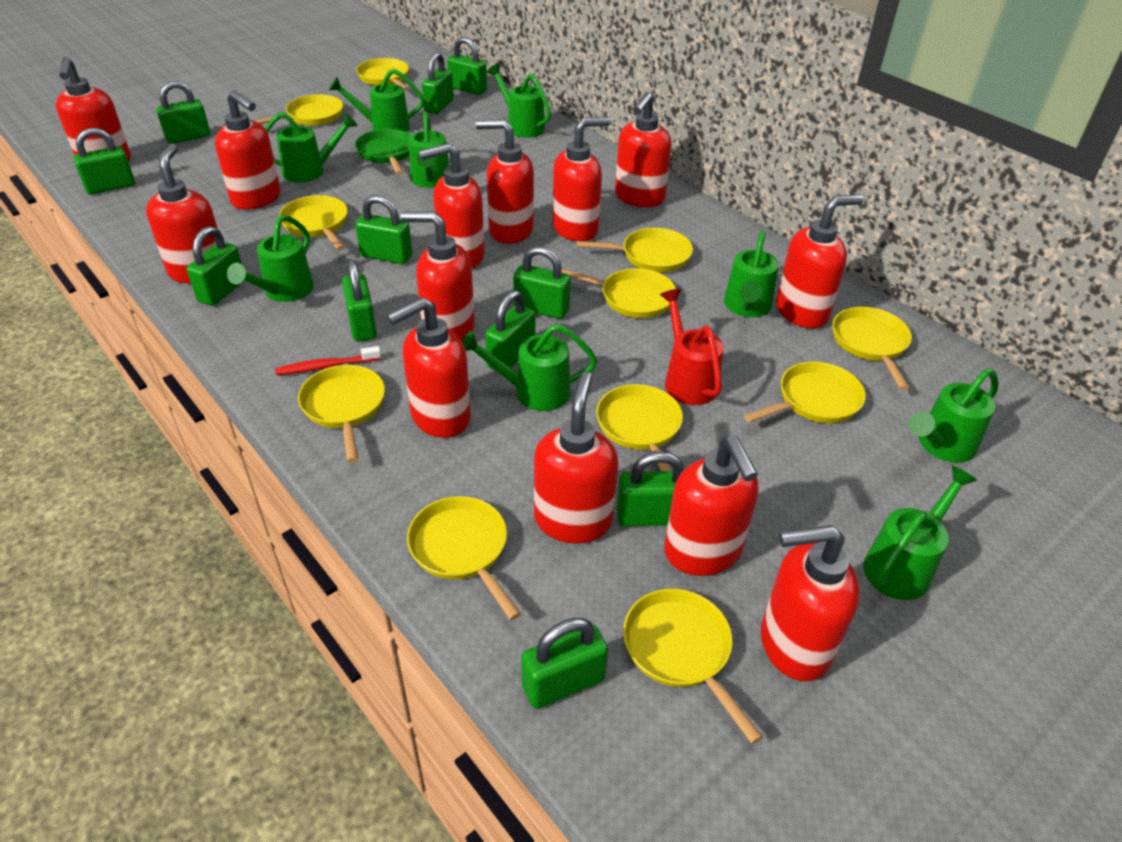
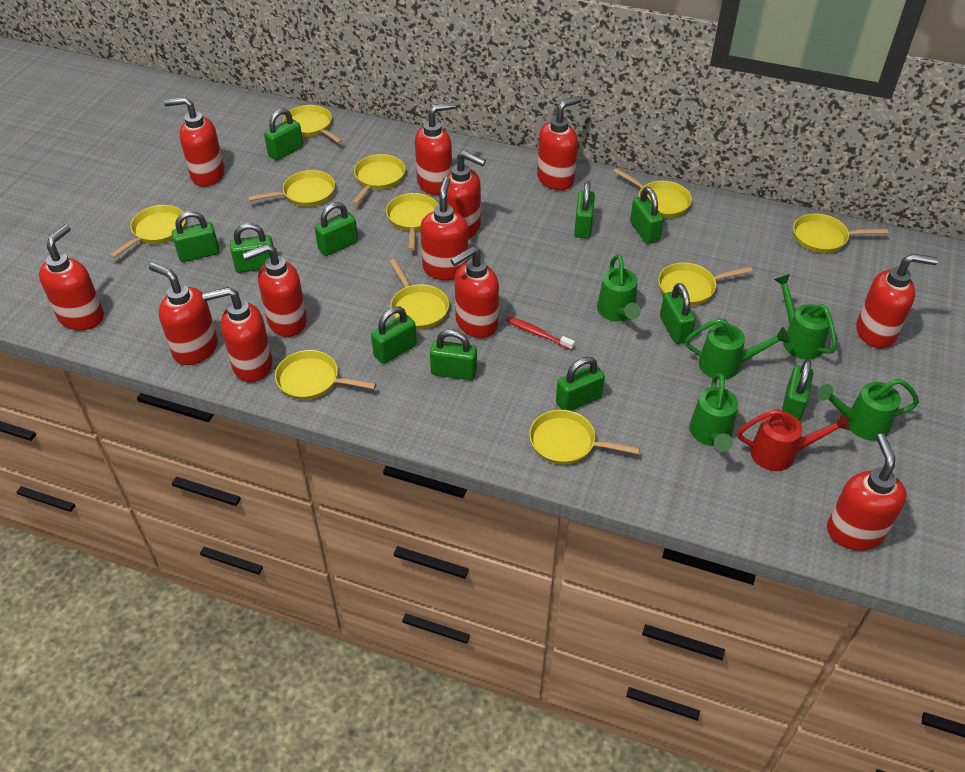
green pan: [355,129,411,175] = 1 -> none = 0
green watering can: [227,215,314,302] [265,112,358,183] [329,69,425,132] [409,111,450,188] [462,324,597,411] [487,64,551,138] [724,231,779,317] [863,466,977,600] [908,368,999,463] = 9 -> [597,254,641,321] [685,318,790,380] [689,373,738,452] [774,274,837,359] [817,379,919,441] = 5
red soap dispenser: [56,57,131,162] [146,144,218,284] [215,90,281,210] [387,297,471,438] [401,211,475,341] [419,143,485,268] [476,119,534,244] [534,372,618,544] [552,117,611,241] [615,92,672,207] [664,435,758,576] [761,525,860,681] [776,194,864,328] = 13 -> [39,224,104,330] [149,263,218,365] [164,97,225,187] [202,287,273,382] [242,244,307,337] [415,102,456,195] [420,177,469,280] [447,151,486,239] [451,246,499,338] [537,96,581,190] [827,434,907,551] [856,253,938,349] = 12

